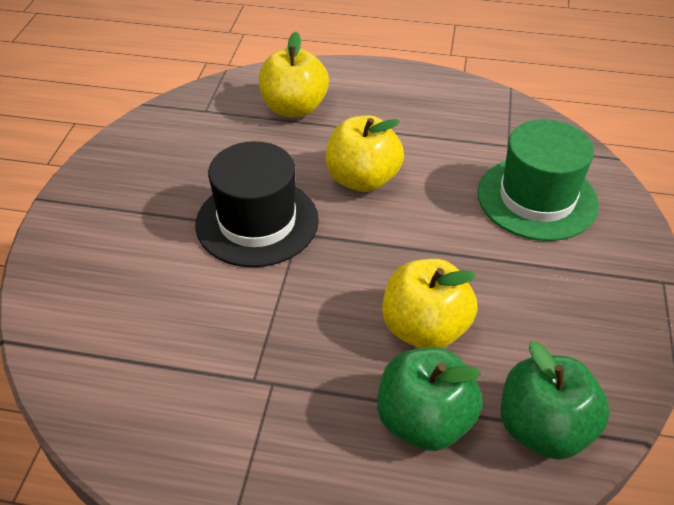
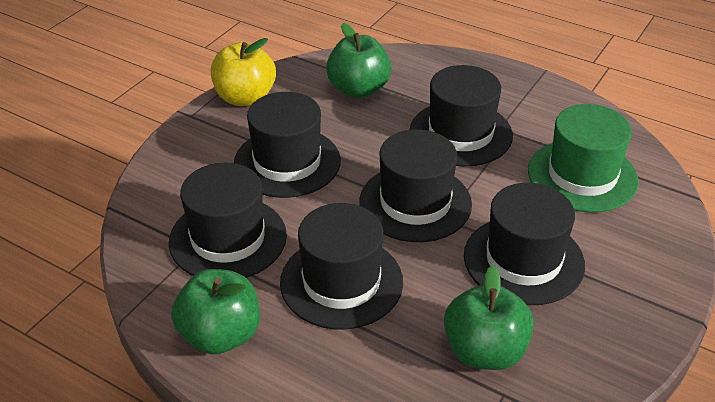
black hat: [196,141,319,267] = 1 -> [169,163,287,278] [234,92,341,198] [280,203,403,329] [360,129,472,242] [410,65,513,166] [464,183,585,305] = 6
green apple: [377,348,483,451] [501,341,610,460] = 2 -> [171,269,260,354] [326,23,391,98] [444,265,534,370] = 3
yellow apple: [259,32,329,118] [326,115,404,192] [382,259,478,349] = 3 -> [211,38,276,106] = 1

